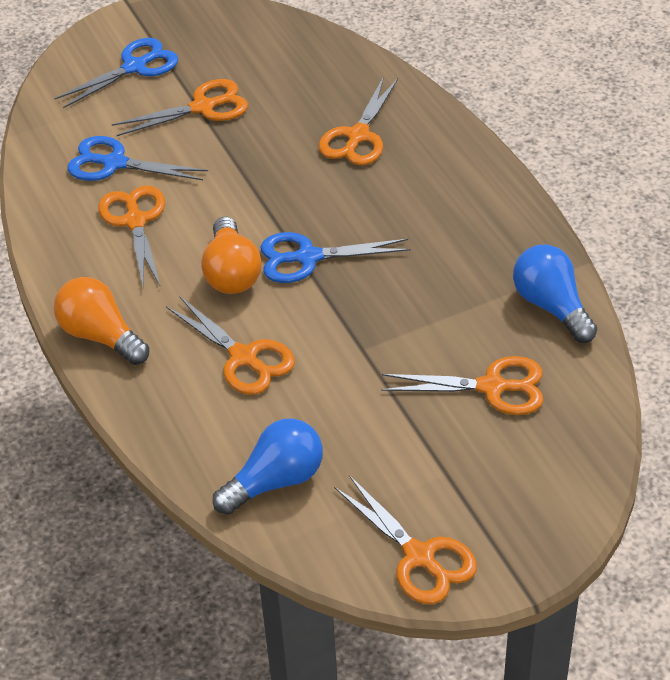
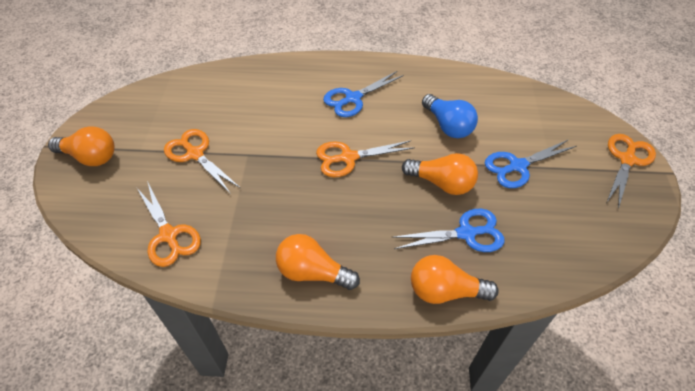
blue light bulb: [213,418,323,515] [513,244,597,343] = 2 -> [422,94,478,138] = 1
orange light bulb: [54,277,150,365] [201,217,261,294] = 2 -> [48,126,115,166] [276,234,360,290] [402,153,478,195] [411,255,499,304] = 4
orange scissors: [98,185,165,286] [112,79,248,136] [166,296,295,395] [319,77,398,165] [334,475,477,604] [381,356,544,415] = 6 -> [137,181,201,267] [164,129,240,194] [316,140,415,177] [607,134,656,209] = 4

